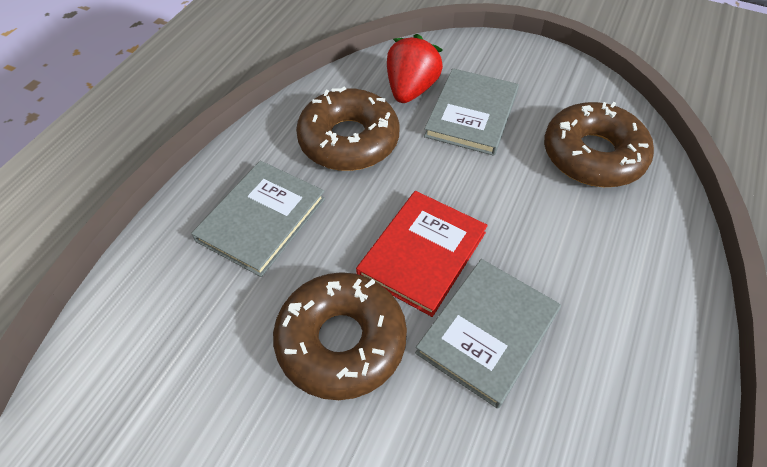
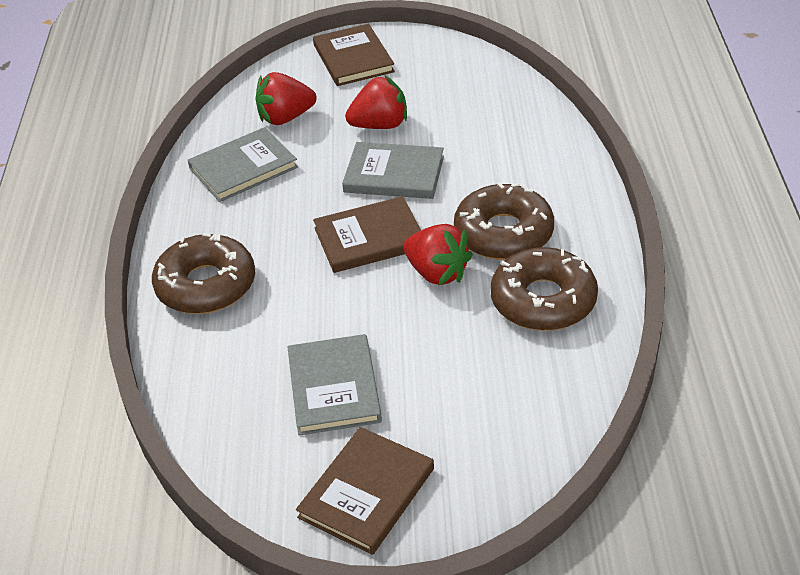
brown book: none = 0 -> [296,427,434,555] [313,24,395,86] [313,196,421,273] = 3
red book: [356,191,488,317] = 1 -> none = 0
red strawberry: [387,34,443,103] = 1 -> [255,72,317,125] [345,75,407,129] [403,224,473,286] = 3

